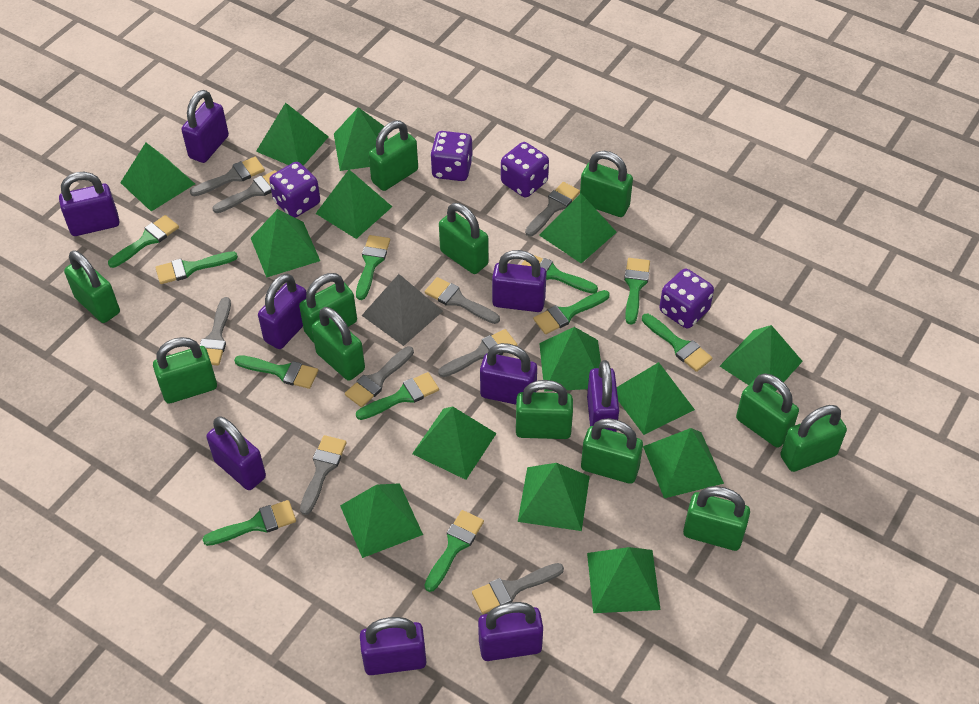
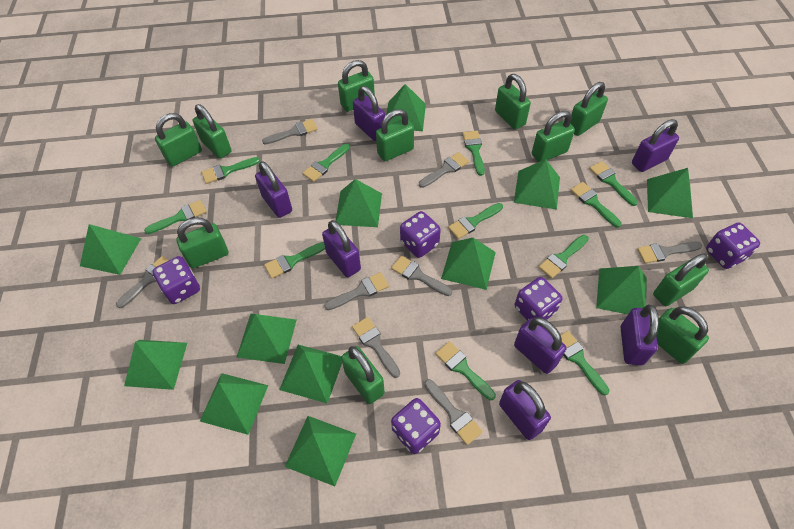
green padlock: [64,251,120,323] [153,337,217,404] [299,273,357,343] [312,307,365,381] [368,121,418,191] [439,203,489,274] [516,380,573,439] [580,151,633,217] [581,418,643,484] [683,486,750,551] [736,374,799,448] [780,405,847,472] = 12 -> [155,113,202,167] [176,218,228,268] [193,104,232,159] [338,60,375,112] [341,346,385,404] [376,109,414,161] [495,74,531,129] [532,111,575,162] [570,82,608,136] [653,253,709,306] [656,307,709,364] = 11
green pyramid: [120,143,195,211] [251,209,320,278] [256,103,329,166] [316,170,392,239] [334,107,388,171] [340,483,423,558] [412,406,497,480] [518,463,590,531] [539,193,617,264] [539,327,601,392] [587,547,661,613] [617,362,695,435] [643,428,724,498] [720,325,803,391] = 14 -> [80,224,141,275] [124,340,187,390] [200,373,268,435] [237,314,297,364] [279,345,342,404] [285,416,356,486] [335,179,382,227] [386,84,426,131] [441,238,496,290] [514,159,560,210] [596,266,647,314] [647,168,693,218] = 12
grey brush: [190,157,265,197] [200,297,231,365] [212,170,277,213] [300,435,347,515] [345,346,414,407] [425,277,500,324] [438,329,517,377] [472,563,564,614] [525,182,580,236] = 9 -> [116,256,169,308] [262,119,318,144] [324,272,389,310] [352,317,400,378] [391,256,452,296] [419,152,469,188] [424,379,483,445] [637,242,702,263] = 8
grey pyramid: [361,274,443,346] = 1 -> none = 0
purple dice: [269,162,320,218] [430,131,473,181] [501,142,549,198] [660,269,714,329] = 4 -> [153,256,200,304] [391,398,441,454] [400,211,441,258] [515,277,562,321] [706,222,760,269] = 5
purple padlock: [59,172,119,236] [181,90,229,163] [206,416,266,490] [258,274,307,349] [360,617,426,675] [478,602,543,661] [480,343,537,405] [492,250,546,312] [587,360,619,432] = 9 -> [255,161,292,218] [322,220,361,277] [353,86,385,141] [499,380,551,440] [514,317,566,374] [621,304,659,365] [632,119,679,172] = 7

